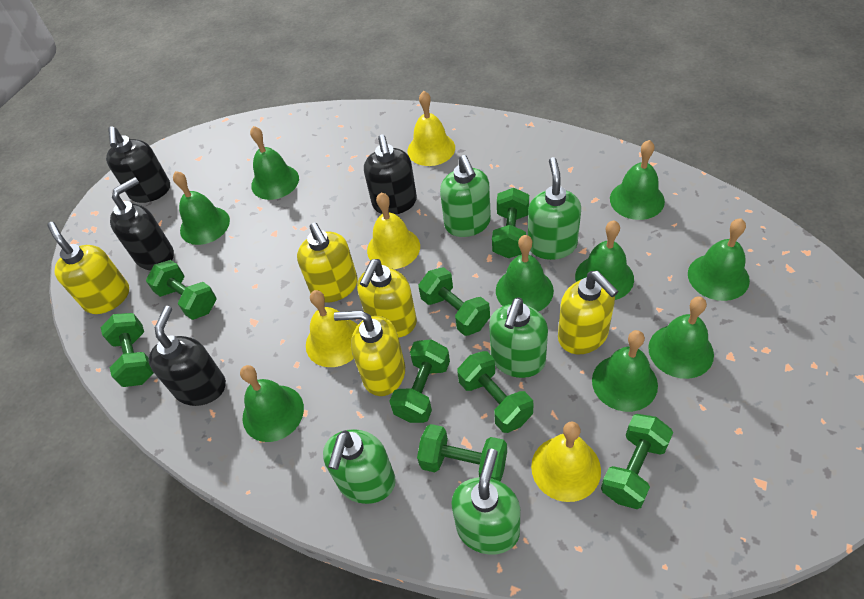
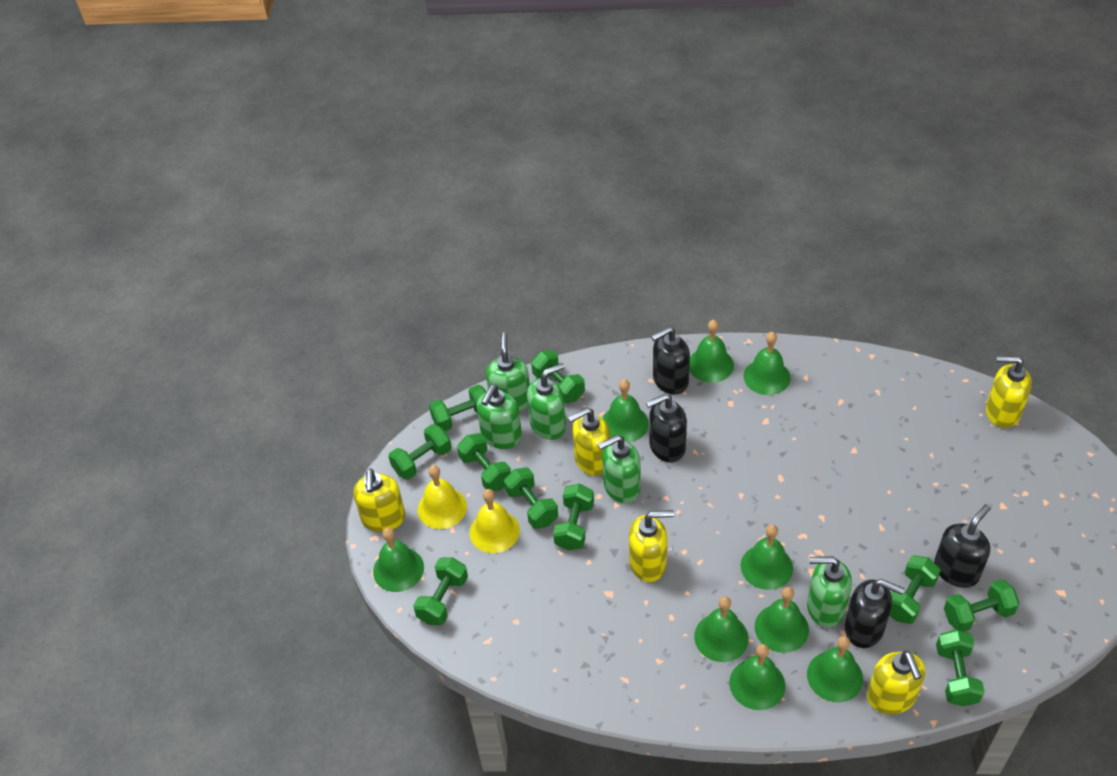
green dumbbell: [101,313,154,387] [146,260,216,320] [389,339,450,423] [417,424,507,482] [419,267,490,336] [457,351,533,433] [492,188,529,258] [601,414,673,509] = 8 -> [388,424,451,480] [413,557,468,625] [429,385,486,431] [457,433,511,491] [504,468,558,529] [531,350,585,403] [553,484,594,550] [890,556,941,624] [936,630,985,706] [944,579,1020,632] = 10
yellow bell: [306,290,358,367] [367,192,420,269] [408,91,455,166] [531,422,601,502] = 4 -> [418,465,467,529] [470,489,520,553] = 2

